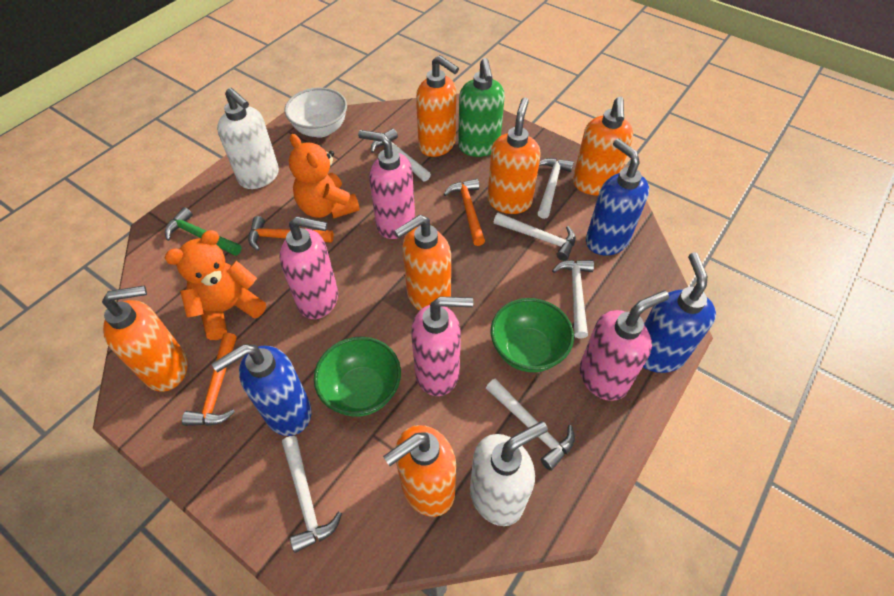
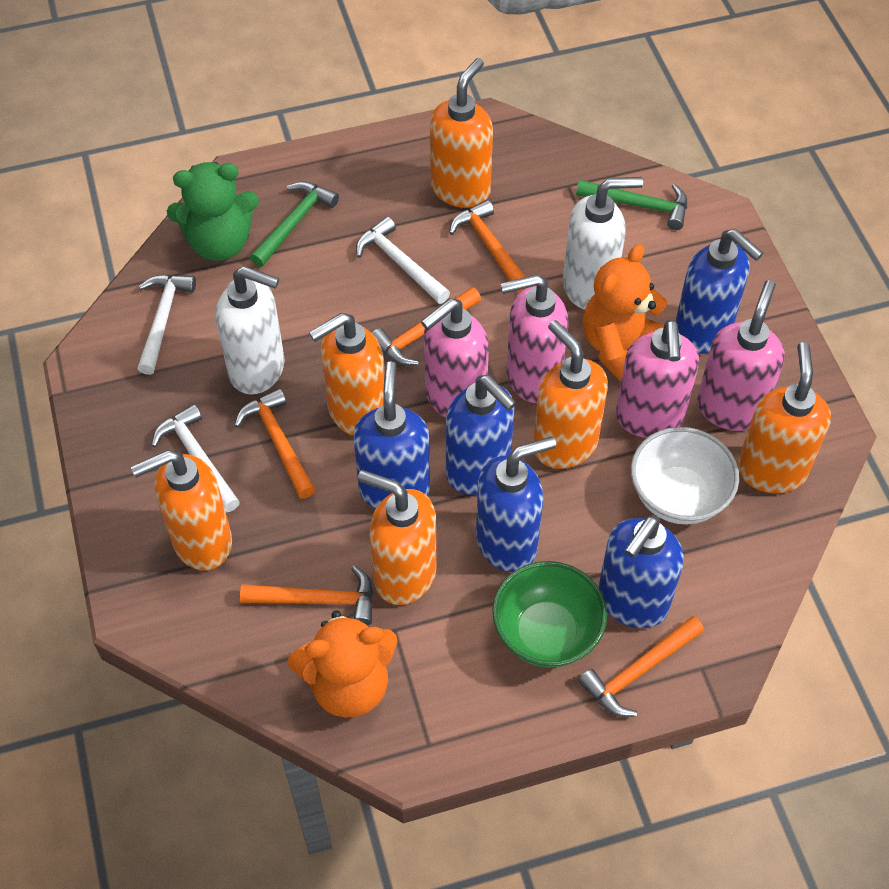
blue soap dispenser: [212,344,312,436] [586,139,649,255] [643,252,716,373] = 3 -> [353,361,430,509] [446,375,516,495] [476,437,556,572] [598,515,684,628] [675,229,763,354] = 5
green bowl: [314,337,401,417] [491,298,574,372] = 2 -> [492,561,607,668] = 1
green hammer: [165,207,242,256] = 1 -> [250,181,339,267] [576,180,687,230] = 2
green soap dispenser: [458,58,505,157] = 1 -> none = 0
green teddy bear: none = 0 -> [167,162,259,261] = 1
orange hammer: [182,333,237,426] [248,216,334,251] [443,179,485,246] = 3 -> [234,388,316,499] [240,566,373,626] [372,287,481,366] [449,200,526,293] [578,616,704,717] = 5
white hammer: [282,436,342,553] [371,128,431,181] [486,379,575,471] [494,213,576,261] [538,158,574,219] [552,260,594,339] = 6 -> [137,274,196,375] [152,404,240,512] [356,217,450,304] = 3

